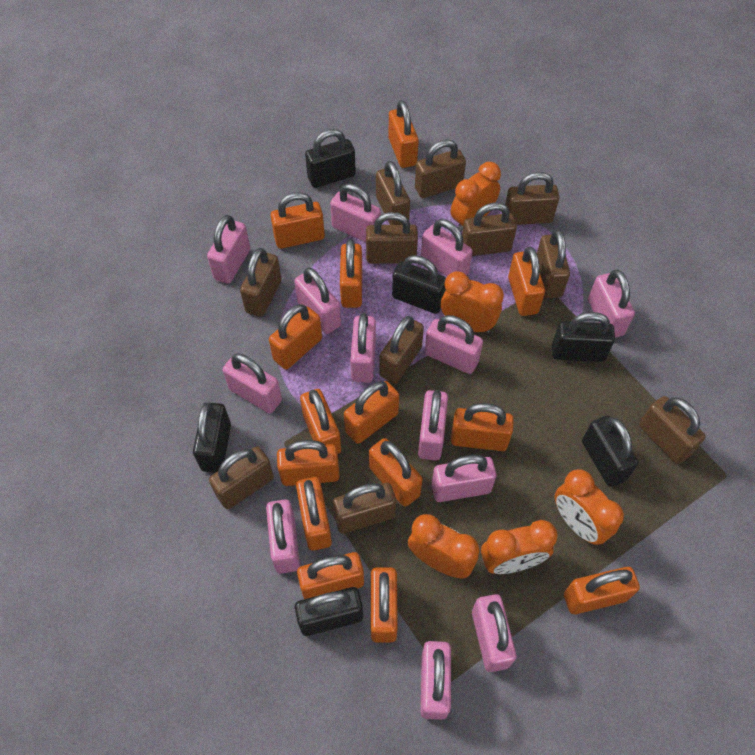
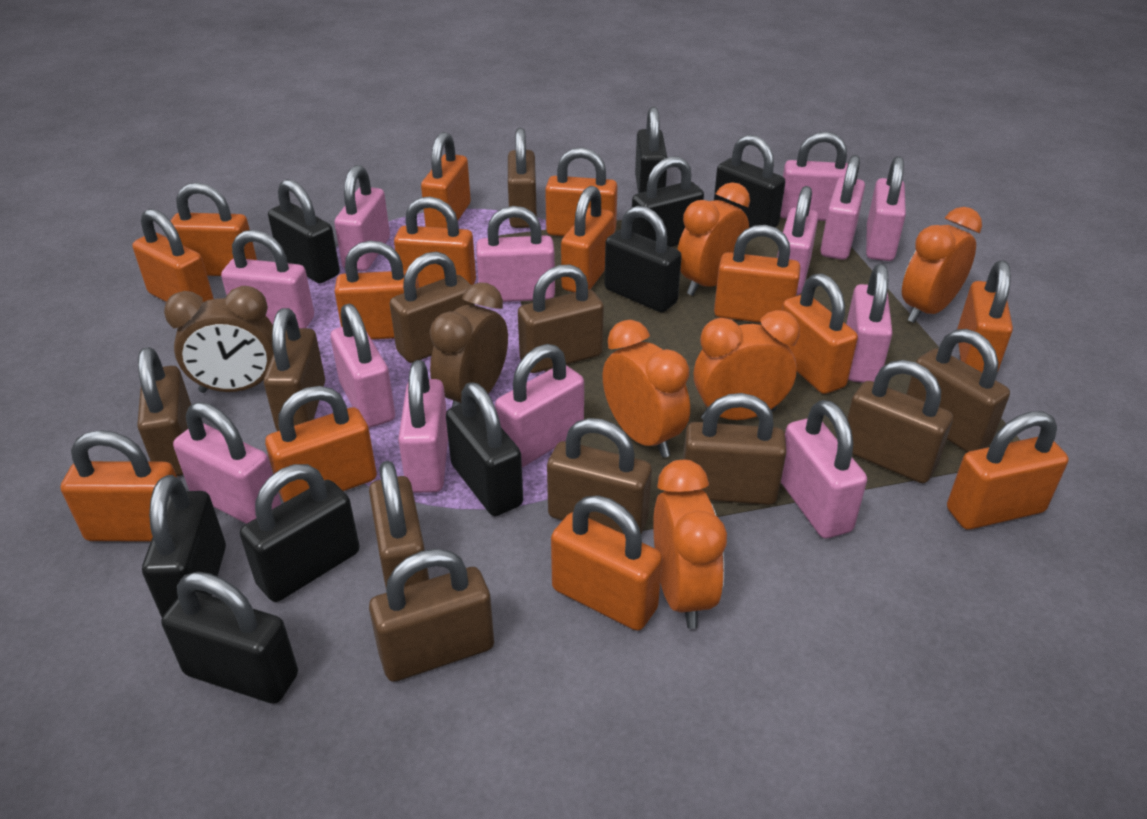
black padlock: [193,403,231,473] [295,587,363,636] [305,129,356,188] [392,255,446,314] [552,312,615,362] [582,416,638,487] = 6 -> [142,475,226,617] [161,572,298,704] [240,464,360,602] [268,179,340,283] [446,382,523,516] [604,206,682,312] [632,156,704,247] [635,107,667,193] [714,135,785,228] = 9
brown clock: none = 0 -> [164,286,274,393] [430,282,508,407] = 2

